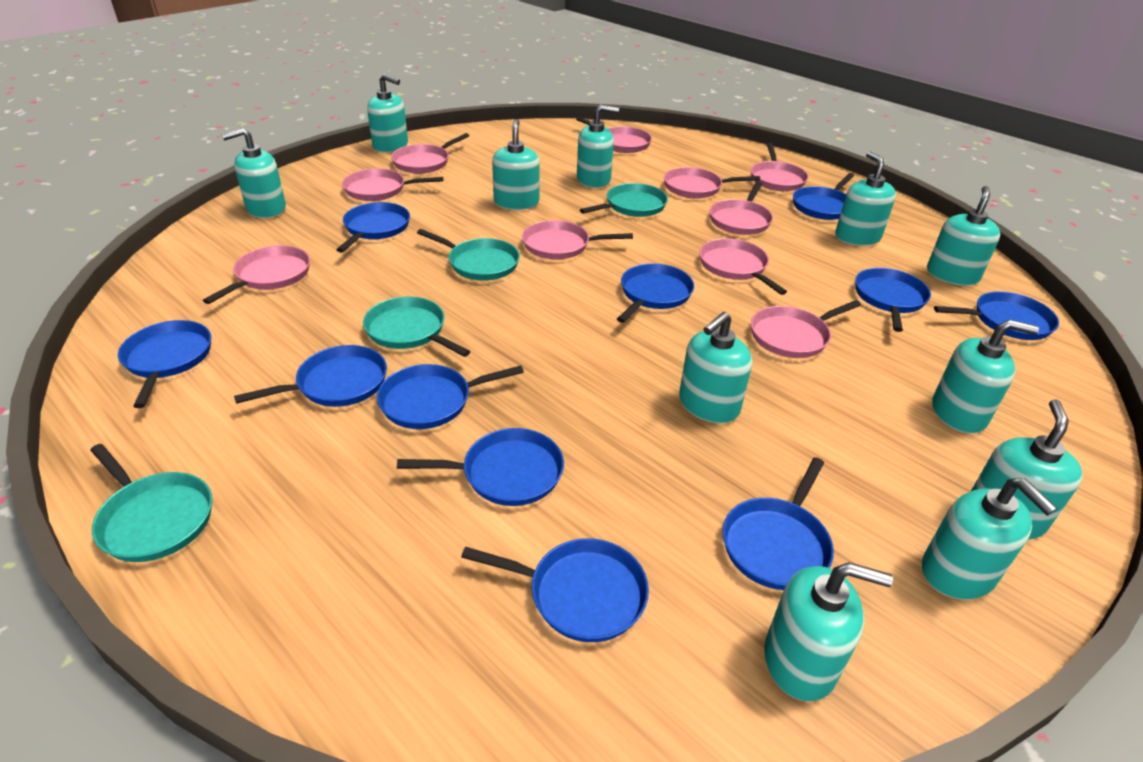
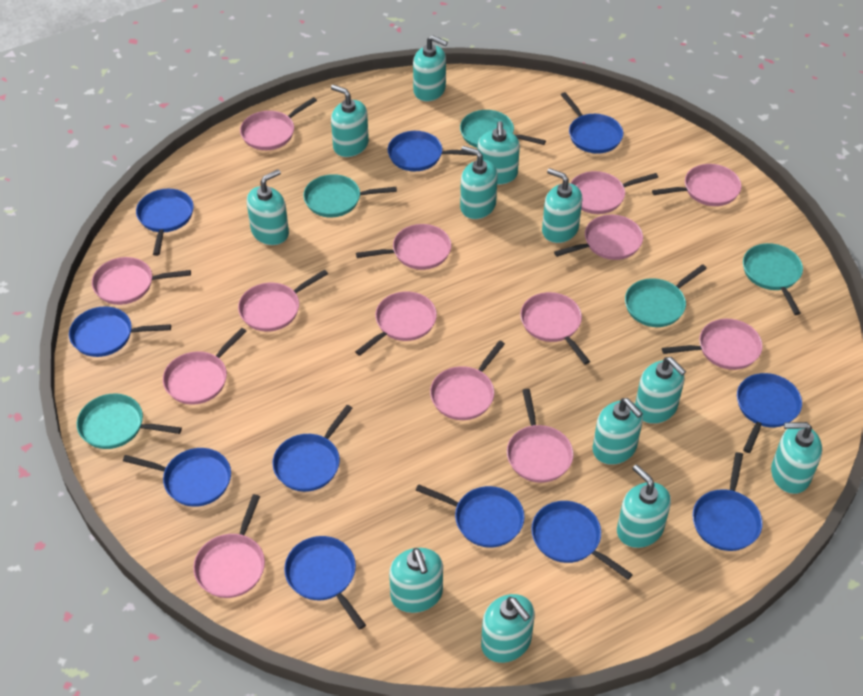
pink pan: [203,245,310,304] [342,168,443,201] [391,133,469,174] [522,220,633,259] [576,117,652,153] [664,167,760,198] [699,238,787,295] [710,181,773,235] [751,143,809,191] [751,300,861,358] = 10 -> [92,257,191,305] [163,328,247,405] [193,494,265,598] [238,269,328,332] [240,97,317,150] [355,291,437,356] [356,224,451,270] [430,340,505,420] [507,389,574,483] [520,292,590,365] [554,215,643,260] [570,171,658,214] [652,164,741,206] [662,319,763,370] = 14
turquoise pan: [90,444,212,562] [363,297,470,357] [417,229,520,281] [580,183,668,217] = 4 -> [77,394,182,449] [303,174,397,217] [460,110,546,148] [625,264,707,327] [743,243,803,315] = 5
turquoise soap dispenser: [221,128,286,218] [367,74,408,153] [492,119,540,210] [577,105,619,188] [679,312,752,423] [764,562,893,701] [835,151,896,246] [922,478,1057,600] [927,186,1000,286] [932,320,1039,433] [970,399,1083,540] = 11 -> [247,169,289,245] [331,85,369,157] [389,548,443,613] [413,35,448,101] [460,146,498,219] [477,121,520,185] [481,594,535,663] [542,168,582,243] [592,398,643,465] [617,464,671,548] [635,357,686,424] [771,422,822,494] = 12

